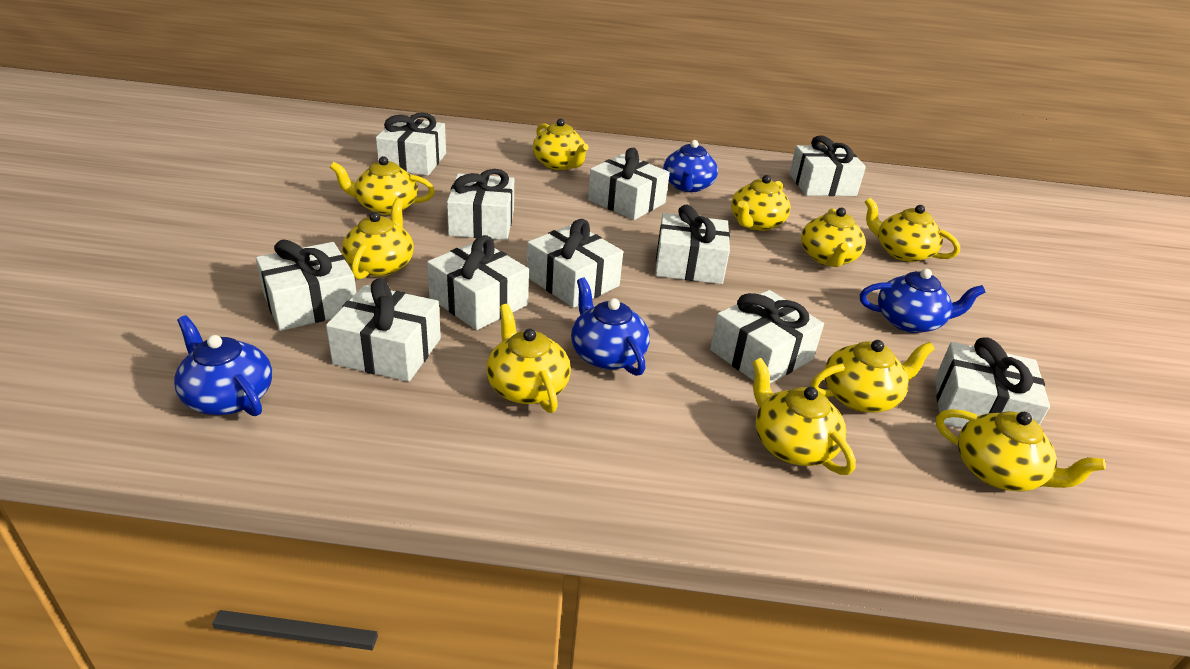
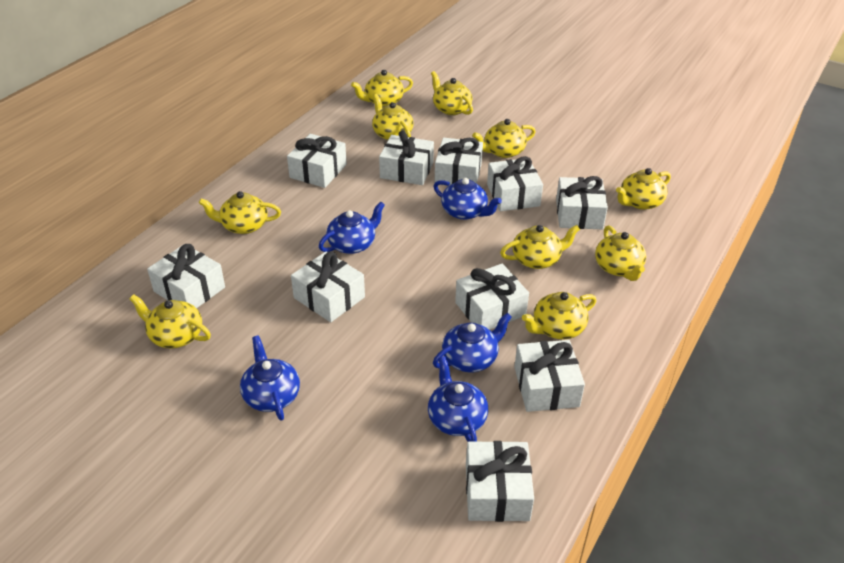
blue teapot: [174,315,272,416] [571,278,650,376] [663,140,718,192] [860,269,986,333] = 4 -> [240,336,300,421] [319,202,385,254] [428,356,488,442] [433,313,512,372] [434,178,502,220] = 5
white gift: [256,239,356,331] [326,278,441,382] [376,113,446,176] [427,235,529,330] [447,169,514,240] [527,219,623,308] [588,148,670,220] [655,205,730,284] [710,290,824,383] [789,136,866,196] [935,337,1050,428] = 11 -> [147,244,225,308] [287,134,347,188] [291,251,365,322] [379,130,434,185] [435,138,483,185] [455,264,529,330] [466,441,534,522] [487,156,543,211] [514,340,585,412] [556,176,608,229] = 10

